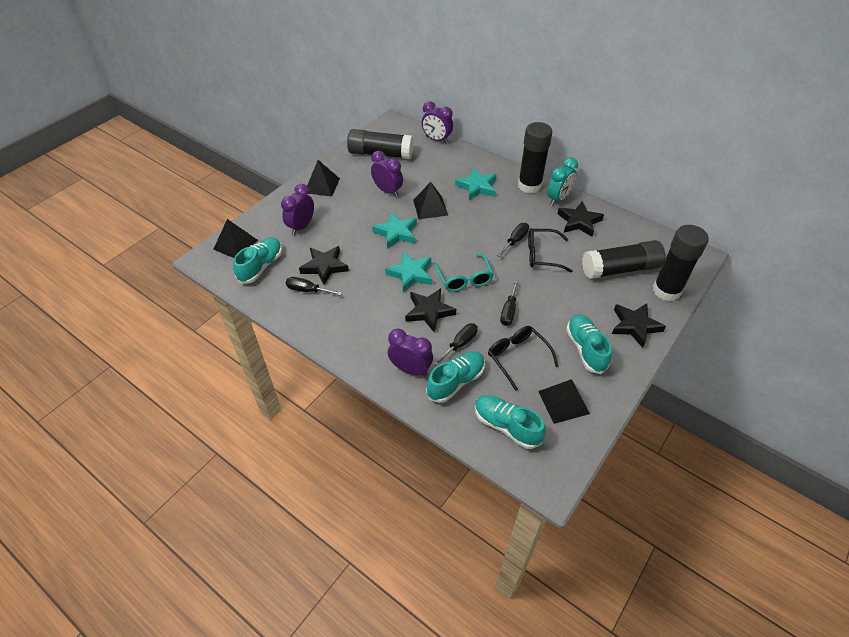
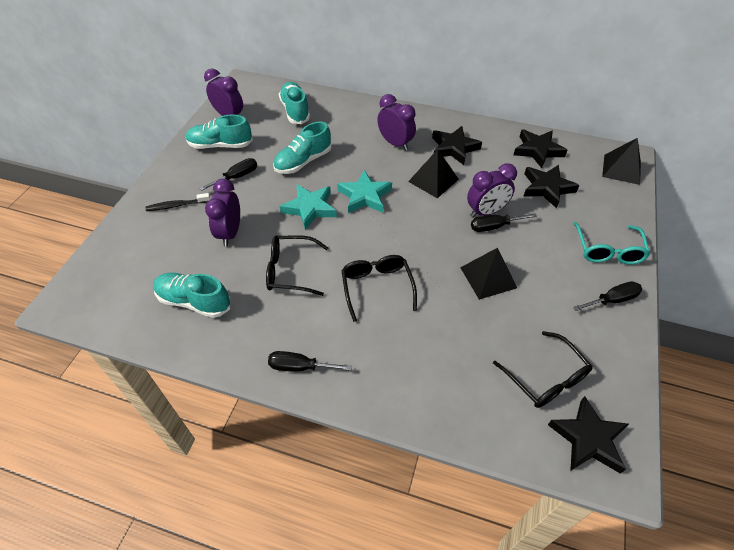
black glasses: [488,326,559,391] [528,228,572,273] = 2 -> [266,235,328,296] [341,255,417,322] [493,331,593,408] = 3
black glue stick: [347,129,413,159] [518,122,552,193] [582,240,665,279] [653,225,709,301] = 4 -> none = 0
black pyramid: [213,219,258,258] [307,160,340,197] [413,182,448,219] [538,379,590,424] = 4 -> [408,149,459,198] [460,248,517,300] [602,138,641,185] = 3
black toothbrush: none = 0 -> [145,193,210,211] = 1
turquoise clock: [547,158,578,206] = 1 -> none = 0
turquoise star: [372,212,417,249] [385,252,432,292] [455,168,497,200] = 3 -> [280,184,337,230] [337,170,392,213] = 2

